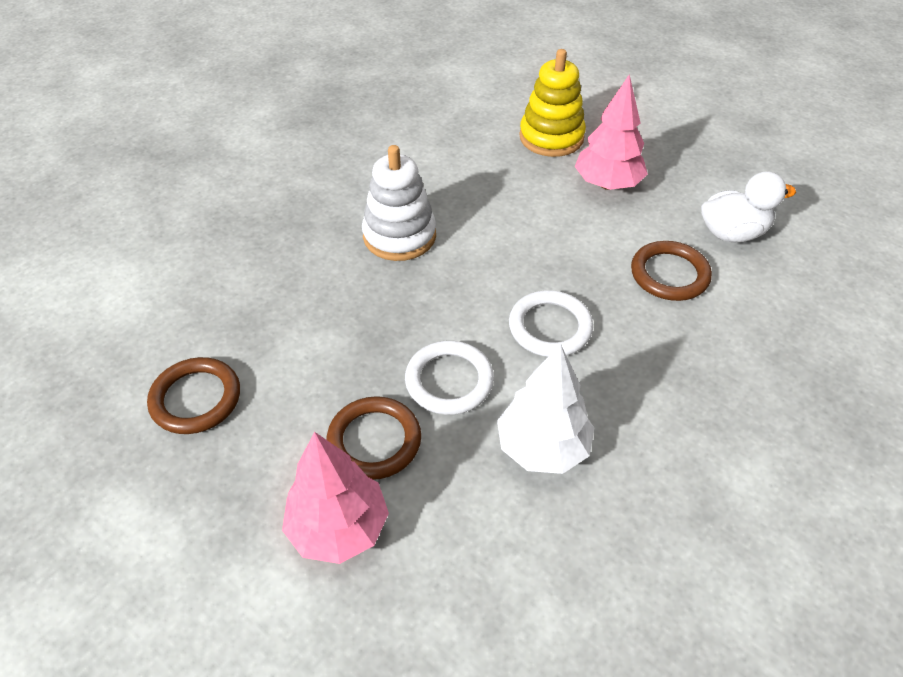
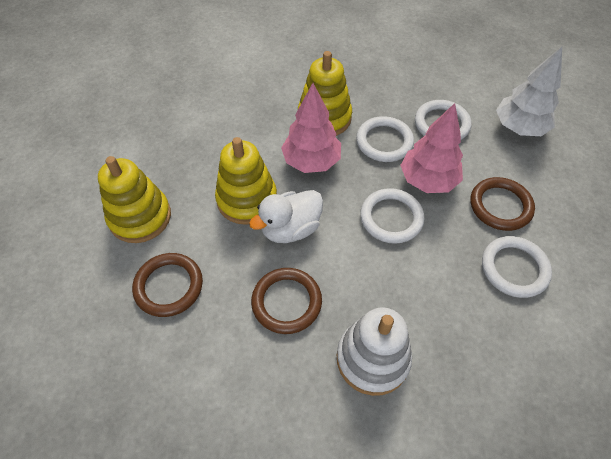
white ring: [405,341,494,415] [509,290,593,357] = 2 -> [356,116,414,162] [360,188,425,244] [415,100,471,140] [482,236,552,298] = 4
yellow stacking toy: [519,49,586,157] = 1 -> [98,156,171,243] [215,137,277,225] [298,51,352,136] = 3

